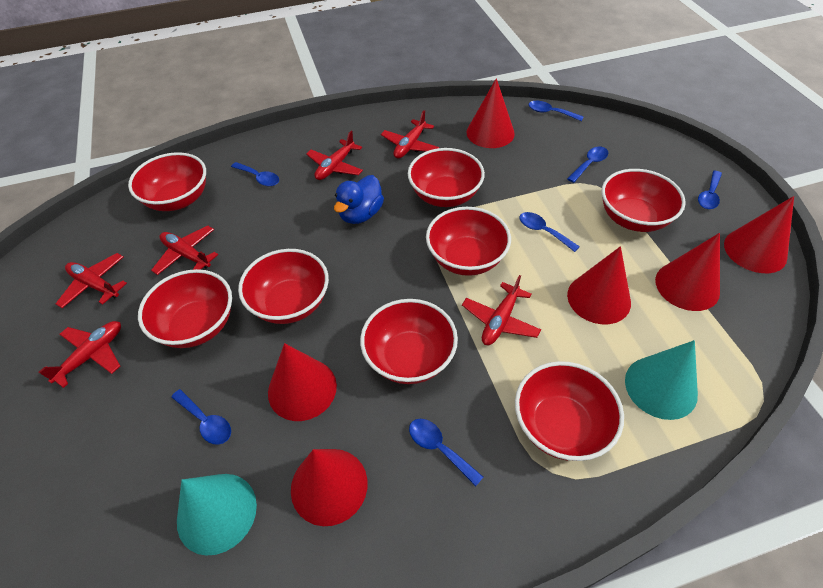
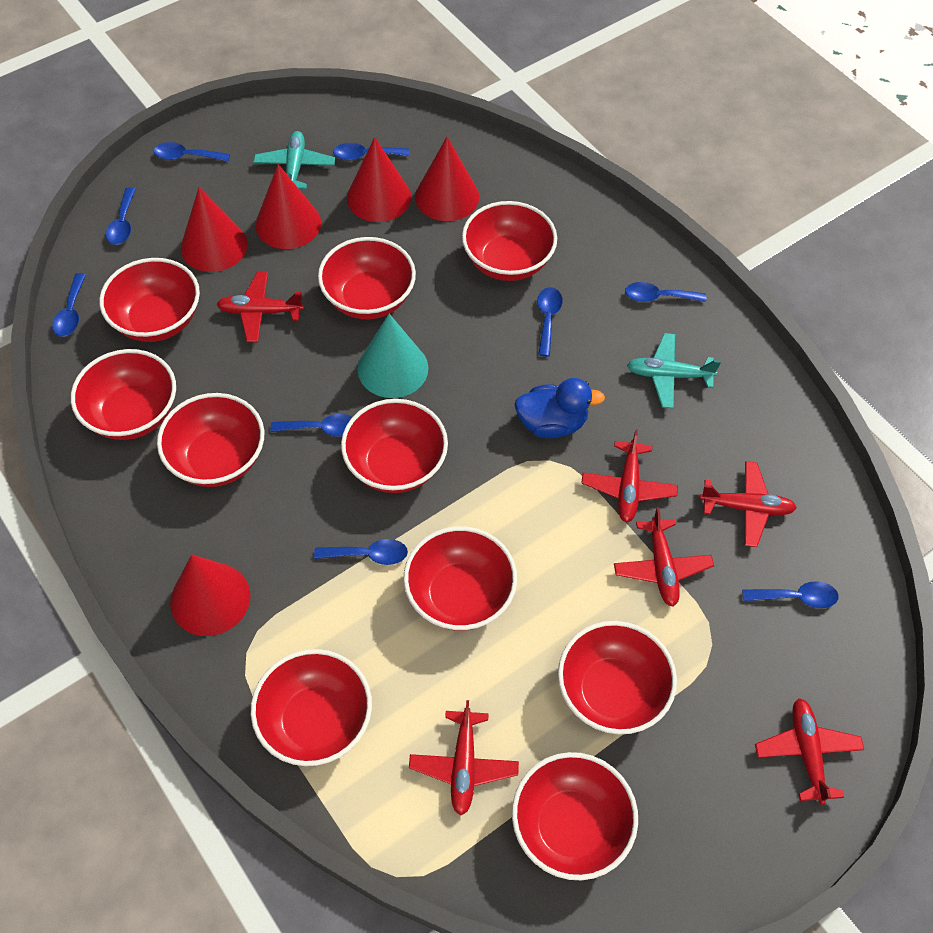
blue spoon: [171,389,231,445] [231,162,279,186] [409,419,483,486] [519,212,580,252] [529,101,584,121] [567,146,608,183] [698,171,722,209] = 7 -> [52,273,86,337] [106,187,136,245] [154,142,230,162] [271,414,352,437] [314,539,408,565] [333,143,409,160] [537,287,563,357] [625,282,706,302] [742,581,839,608] = 9
red bowl: [128,152,206,211] [138,269,232,348] [238,249,329,324] [360,299,458,384] [408,148,485,207] [426,207,511,276] [515,361,624,461] [602,169,686,232] = 8 -> [71,349,176,440] [99,258,200,342] [157,393,264,487] [251,649,372,766] [318,237,416,319] [341,399,448,493] [404,526,517,631] [462,201,557,281] [512,752,638,880] [558,621,677,734] = 10
red cone: [268,343,337,421] [291,449,367,526] [467,78,515,148] [567,246,631,324] [655,233,720,311] [724,196,794,273] = 6 -> [170,555,251,636] [181,187,248,272] [255,164,321,249] [347,137,411,222] [415,137,479,221] = 5
turquoise cone: [177,474,257,556] [625,340,698,420] = 2 -> [357,314,428,398] = 1
turquoise plane: none = 0 -> [254,131,335,189] [627,333,721,408] = 2

